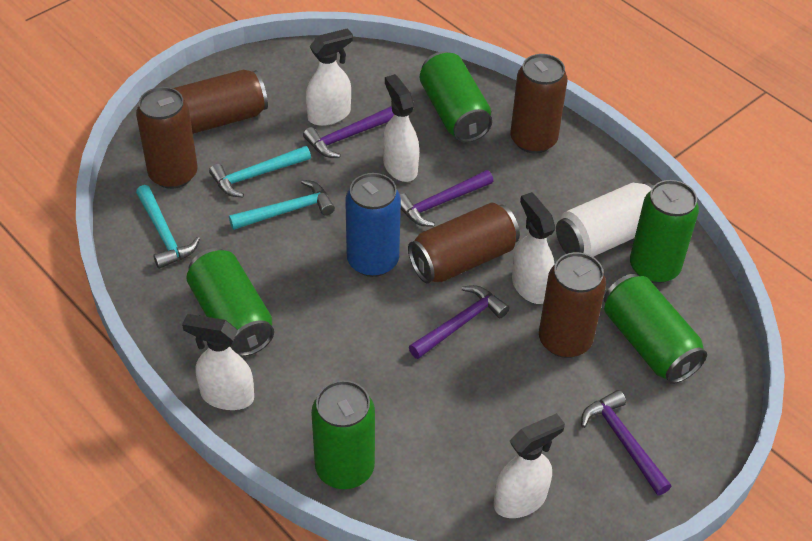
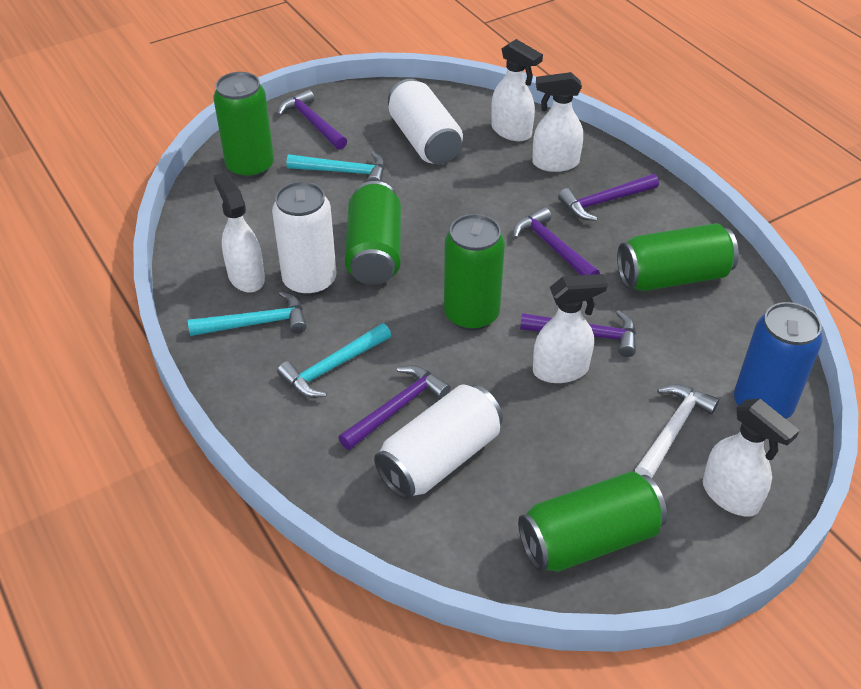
brown can: [136,87,198,189] [173,70,268,134] [408,202,520,284] [510,54,568,154] [539,252,606,358] = 5 -> none = 0
purple hammer: [303,106,394,158] [400,170,493,227] [409,285,510,359] [581,390,672,495] = 4 -> [278,89,347,150] [338,365,451,450] [513,207,600,275] [520,310,636,357] [558,174,659,221] = 5
white can: [556,182,653,257] = 1 -> [272,181,336,296] [374,384,503,500] [388,79,463,164] = 3
white hammer: none = 0 -> [635,384,719,478] = 1

